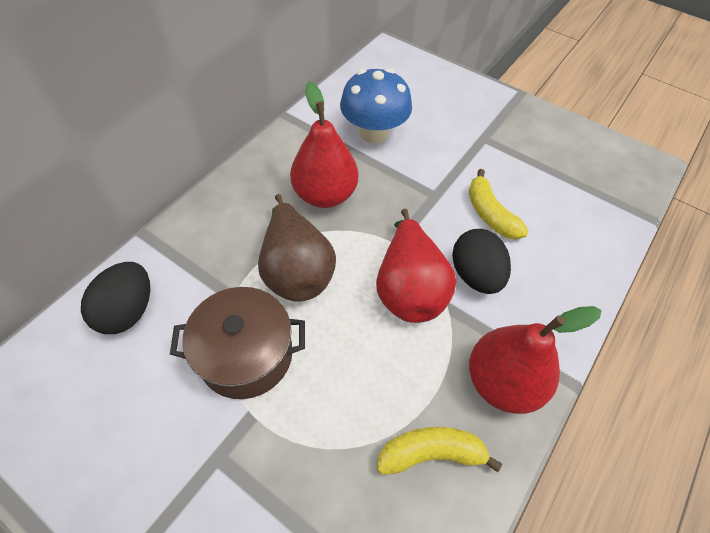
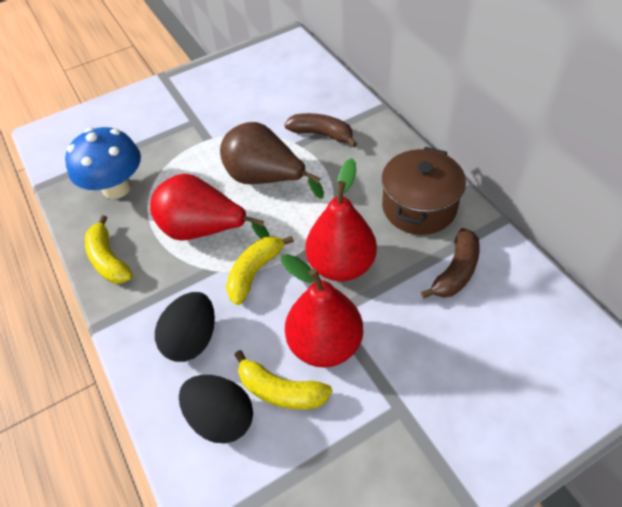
brown banana: none = 0 -> [284,113,358,148] [421,228,480,299] = 2
yellow banana: [377,427,502,475] [469,169,529,240] = 2 -> [85,215,133,284] [226,236,294,305] [234,350,332,410] = 3

